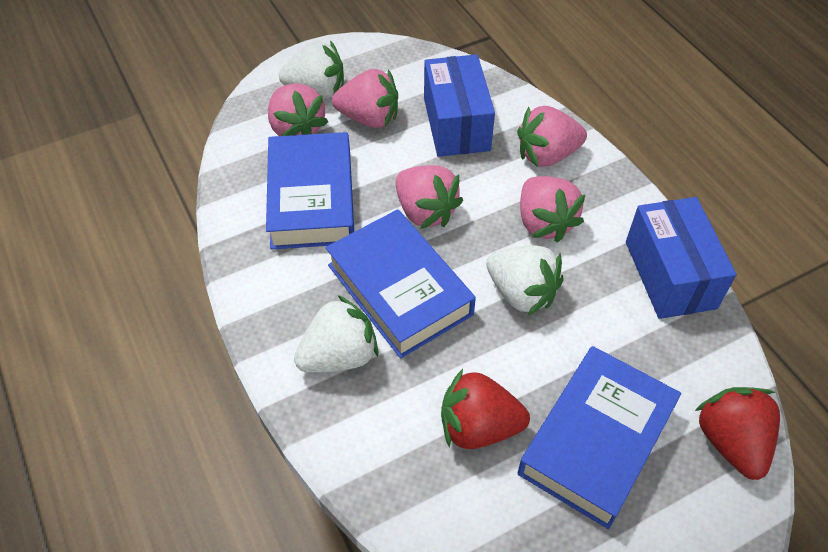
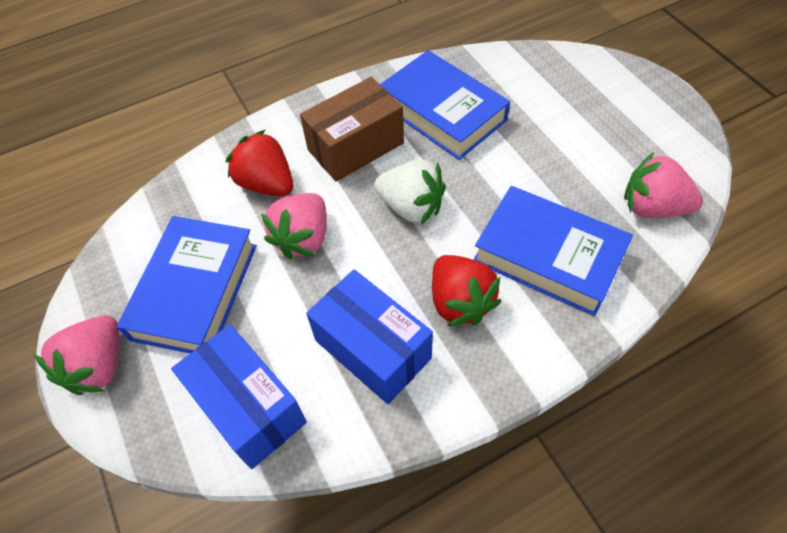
brown box: none = 0 -> [300,77,404,181] = 1
pink strawberry: [268,84,328,136] [332,69,398,128] [395,165,463,229] [517,106,587,167] [520,176,585,243] = 5 -> [34,316,119,395] [261,193,327,259] [624,152,703,218] = 3
white strawberry: [279,40,344,99] [294,295,379,373] [486,245,564,316] = 3 -> [374,160,446,225] = 1

